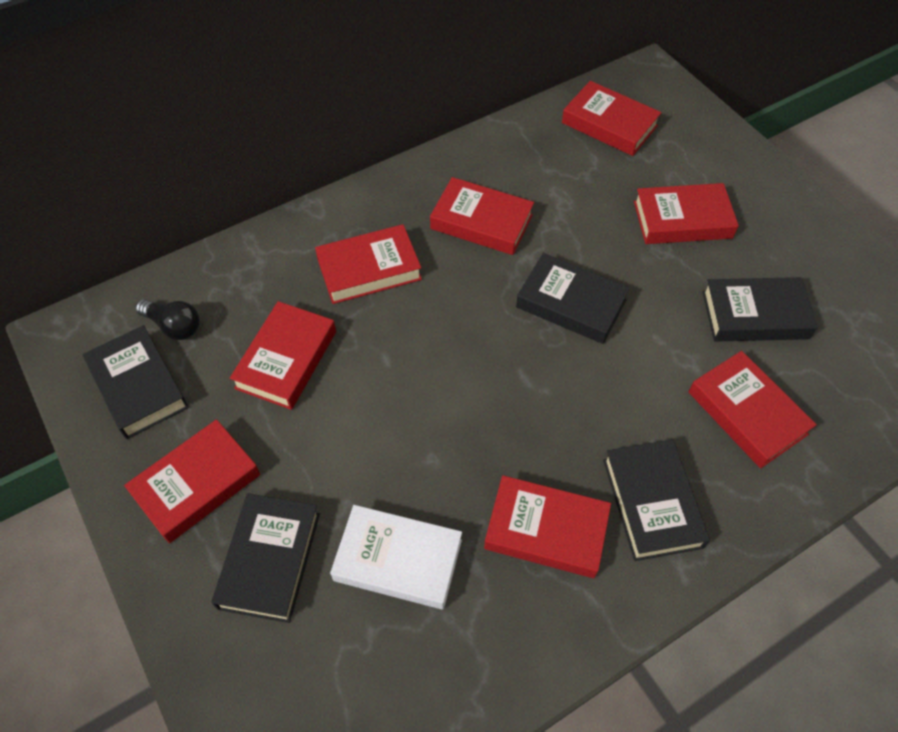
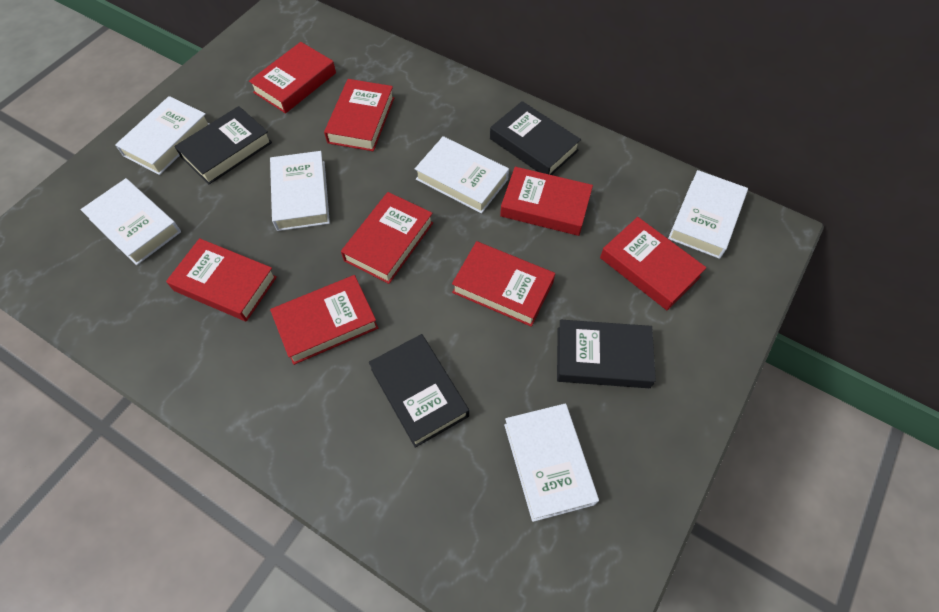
black book: [83,325,189,439] [211,493,320,623] [516,253,630,344] [603,439,710,561] [702,277,818,342] = 5 -> [174,106,272,185] [369,334,469,448] [490,101,581,175] [557,320,656,388] = 4
black light bulb: [136,299,200,340] = 1 -> none = 0
white book: [330,505,462,610] = 1 -> [80,178,181,265] [115,96,209,175] [270,151,330,231] [415,136,509,214] [504,403,599,522] [668,170,748,259] = 6

